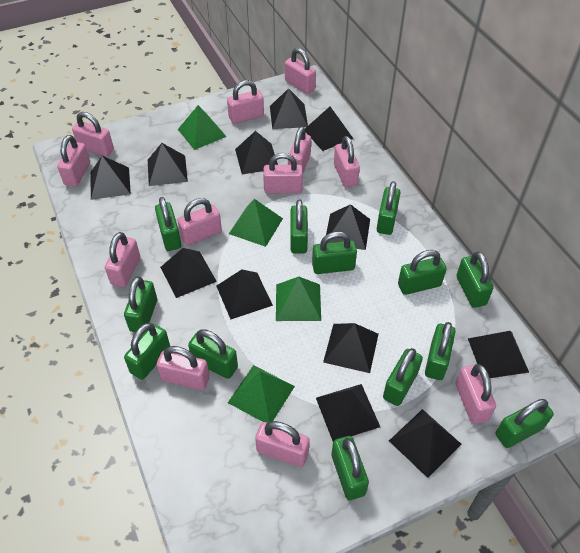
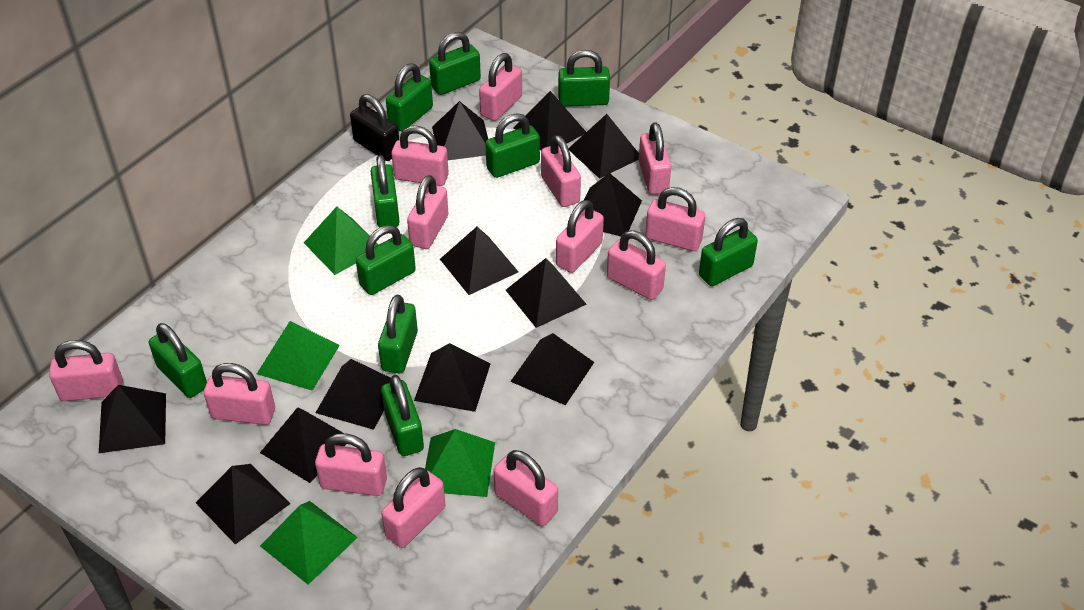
black padlock: none = 0 -> [350,94,399,161] = 1
green padlock: [124,276,157,332] [124,323,170,380] [155,197,182,251] [188,329,238,379] [291,200,308,253] [312,231,357,274] [332,436,369,500] [377,181,400,235] [383,348,423,406] [398,250,447,295] [425,322,456,380] [456,252,494,308] [496,399,554,448] = 13 -> [149,323,207,398] [356,225,416,295] [371,155,400,227] [378,295,418,373] [381,375,424,456] [386,63,433,131] [429,32,481,95] [485,113,540,178] [558,50,610,107] [699,218,758,286] = 10
pink padlock: [57,135,90,187] [72,112,114,157] [105,232,140,287] [157,346,210,390] [177,198,222,246] [227,80,264,124] [255,421,310,467] [263,153,303,194] [285,48,316,94] [288,127,311,173] [334,136,360,188] [456,364,496,424] = 12 -> [49,340,123,401] [204,363,275,425] [315,433,387,496] [381,467,445,548] [391,126,449,186] [407,175,448,249] [479,53,522,121] [494,450,558,526] [541,135,581,207] [556,200,604,273] [607,230,666,300] [638,122,671,195] [645,187,705,251] = 13

